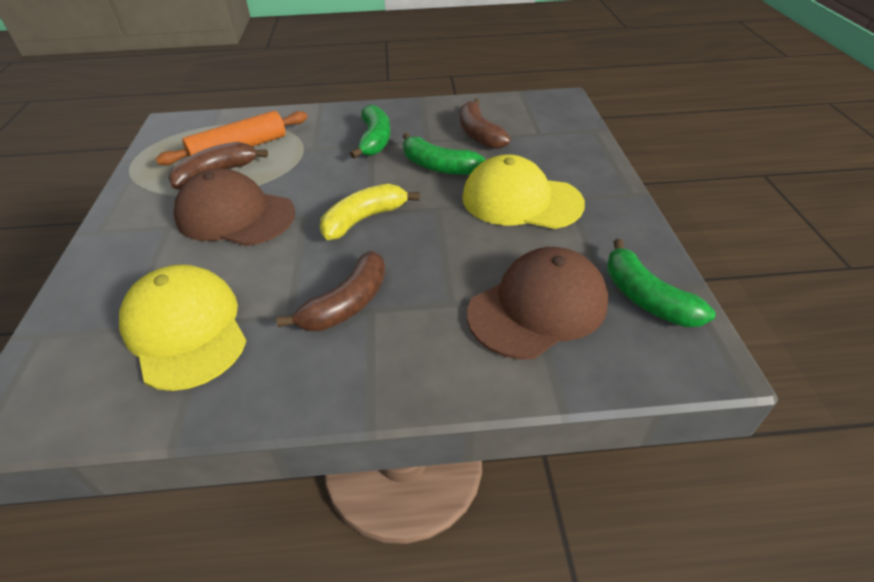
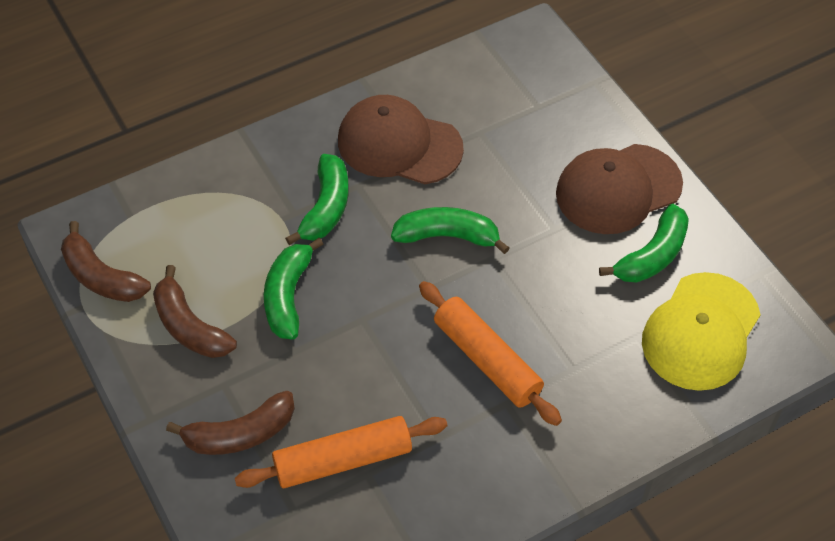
green banana: [350,105,391,158] [403,133,485,175] [607,239,716,327] = 3 -> [264,238,323,340] [285,154,349,245] [391,207,509,254] [599,204,689,283] = 4
orange rolling pin: [155,111,308,165] = 1 -> [235,416,447,488] [419,281,562,426] = 2
yellow banana: [320,184,420,240] = 1 -> none = 0
yellow cap: [119,264,247,391] [462,154,585,229] = 2 -> [642,272,761,391] = 1

